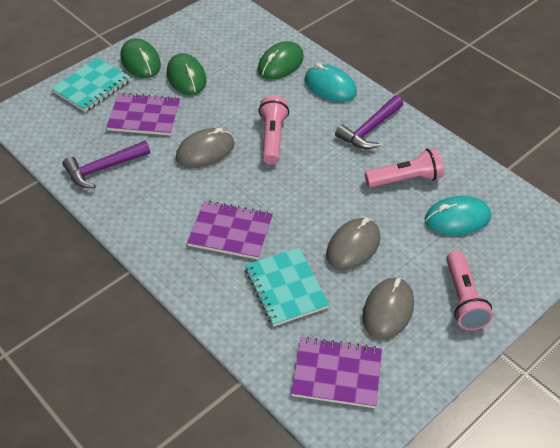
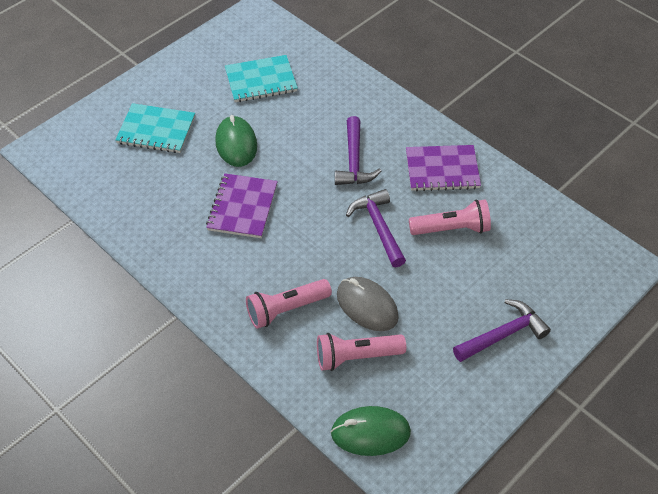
green mouse: [121,38,161,78] [167,53,206,95] [258,41,304,80] = 3 -> [215,115,257,167] [331,406,411,456] = 2
grey mouse: [176,128,234,168] [326,218,380,270] [362,278,414,340] = 3 -> [337,277,399,331] = 1
purple hammer: [62,141,150,188] [335,96,403,149] = 2 -> [335,116,381,185] [346,189,406,267] [453,299,551,362] = 3
purple notebook: [106,93,180,136] [187,201,273,260] [291,337,382,408] = 3 -> [206,173,278,238] [406,145,481,191] = 2
turquoise mouse: [305,63,357,102] [425,196,491,235] = 2 -> none = 0

